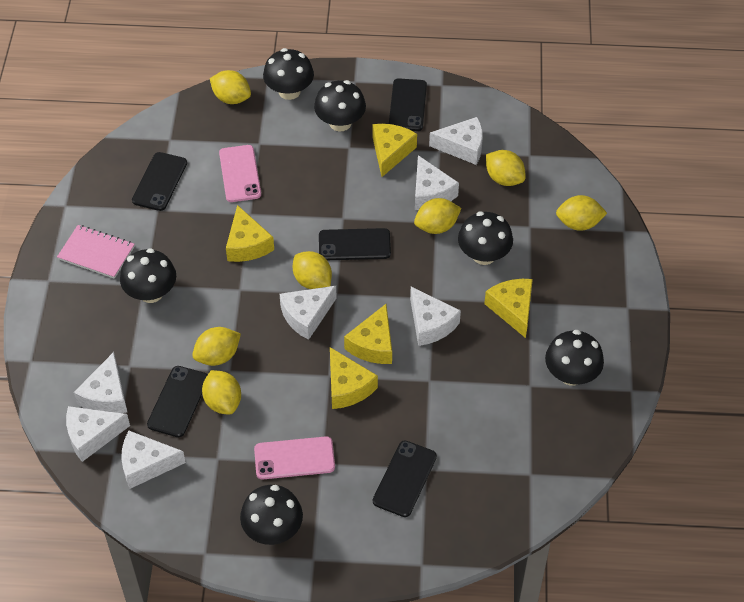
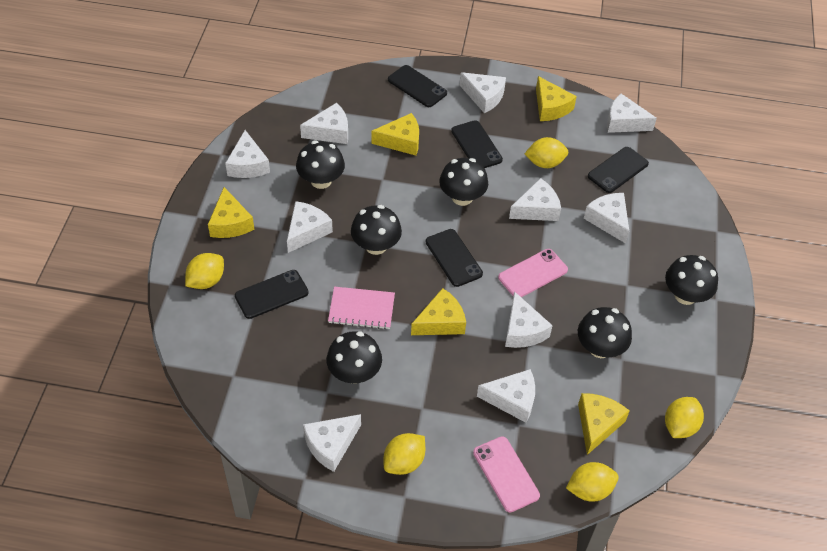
white cheese: [66,406,130,462] [74,352,127,413] [121,431,186,489] [280,286,337,340] [410,287,461,346] [415,155,459,210] [429,117,483,165] = 7 -> [225,130,270,178] [287,201,333,253] [300,103,348,144] [303,414,361,472] [460,72,506,113] [477,369,535,423] [505,291,553,348] [509,178,561,221] [584,193,629,244] [607,94,657,133] = 10
yellow lemon: [192,327,241,366] [202,370,241,415] [210,70,251,104] [293,251,332,289] [414,198,461,234] [486,150,526,186] [556,195,607,231] = 7 -> [185,253,224,289] [383,433,425,475] [525,137,568,168] [566,462,619,502] [665,397,704,438] = 5

